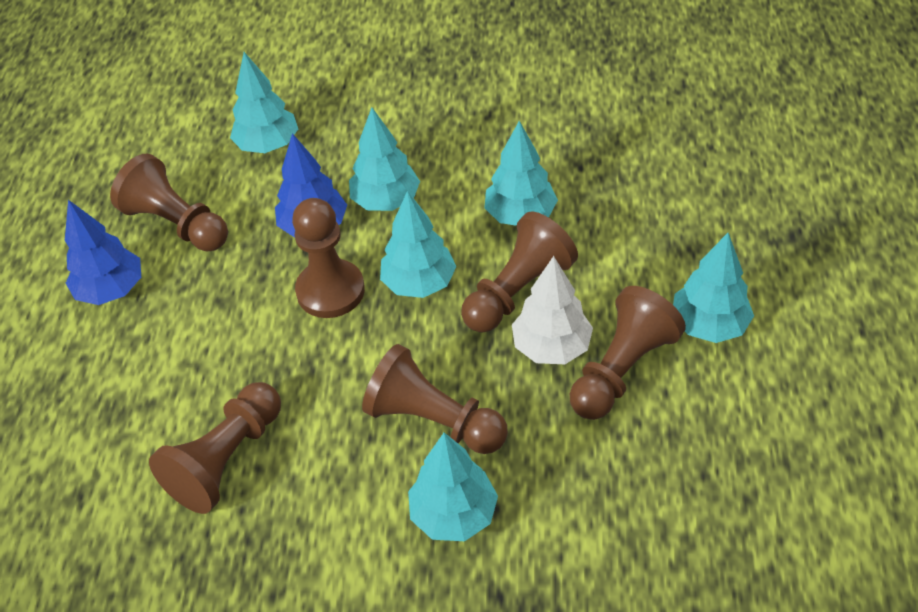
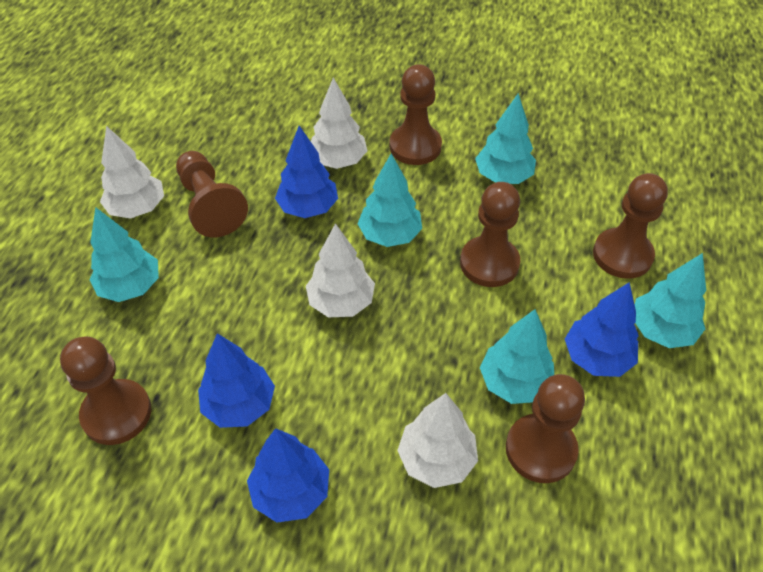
blue tree: [65,200,141,305] [275,133,347,237] = 2 -> [198,333,275,428] [247,428,329,523] [275,126,338,218] [565,282,639,377] = 4
turquoise tree: [230,52,298,153] [349,108,420,211] [380,191,456,298] [408,433,498,541] [484,121,558,226] [673,233,754,343] = 6 -> [89,207,159,302] [357,154,422,247] [475,93,536,184] [480,309,554,404] [635,253,706,348] = 5
white tree: [512,256,593,364] = 1 -> [100,126,164,219] [306,223,375,317] [311,78,367,169] [397,393,478,488] = 4

